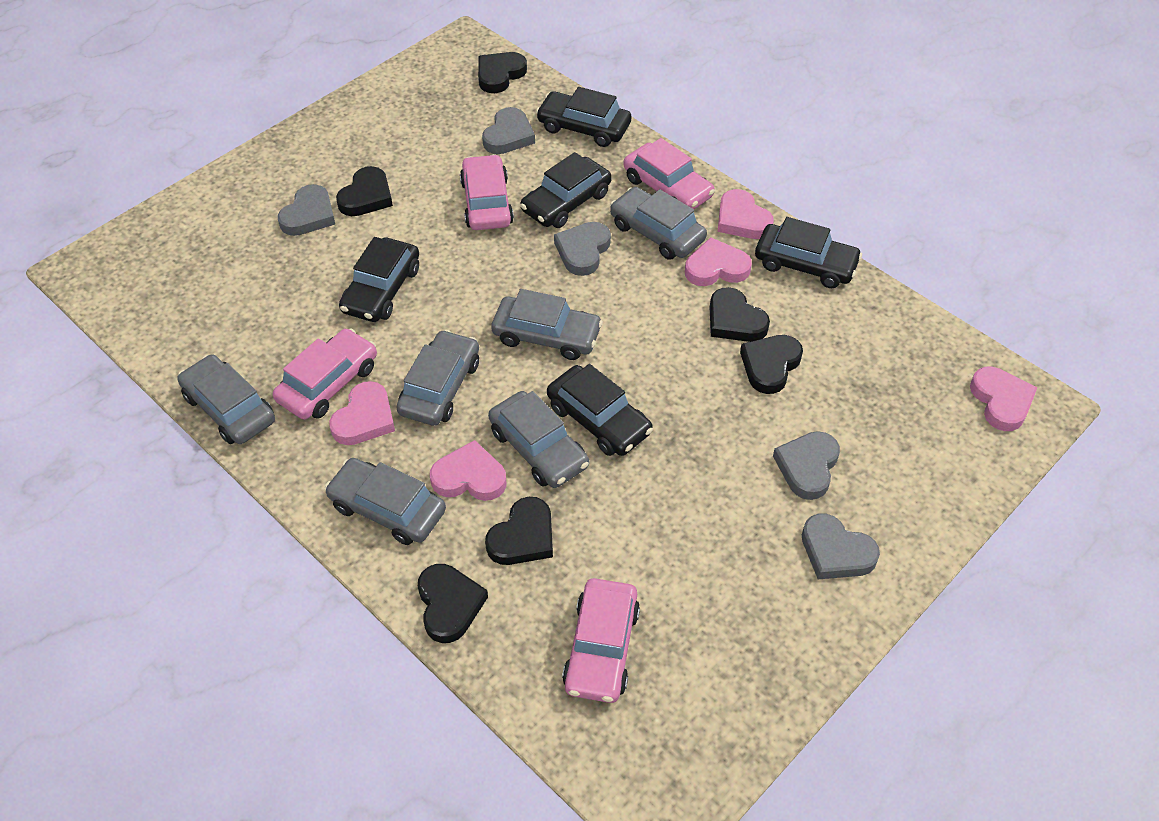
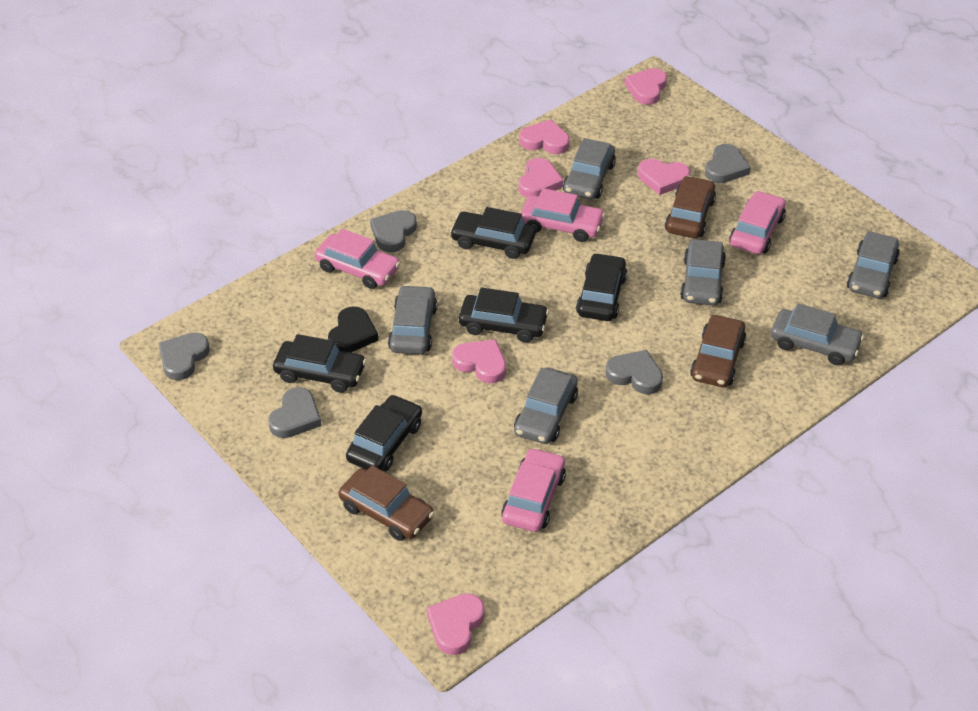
black heart: [336,166,393,216] [418,564,488,643] [478,52,527,93] [485,497,553,565] [710,287,770,342] [740,335,803,394] = 6 -> [328,307,378,352] = 1
brown car: none = 0 -> [338,465,434,541] [665,176,716,238] [690,315,746,387] = 3
pink heart: [329,381,395,445] [430,440,507,501] [685,237,752,286] [717,189,774,239] [970,367,1038,431] = 5 -> [427,593,485,655] [452,339,506,383] [519,119,570,154] [519,158,564,198] [625,68,667,105] [638,159,690,195] = 6

